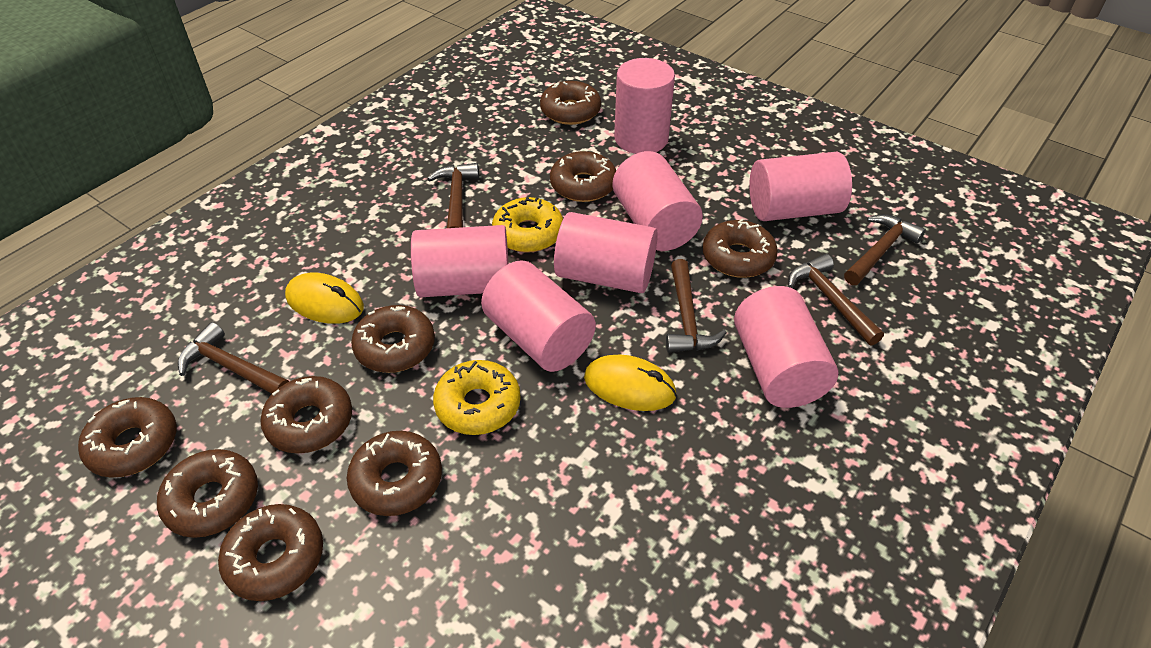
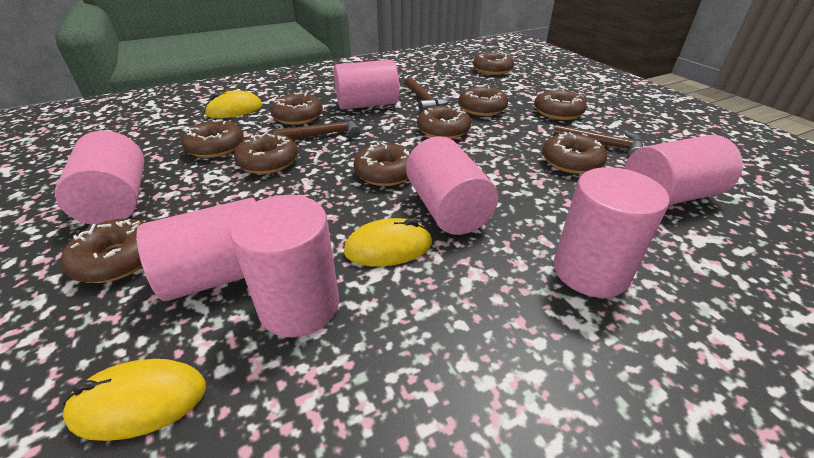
brown donut: [78,397,177,478] [157,449,258,538] [218,504,323,601] [260,376,352,454] [347,431,442,516] [351,305,435,373] [540,81,601,125] [550,151,616,202] [703,219,778,278] = 9 -> [61,218,146,283] [181,120,244,158] [234,132,298,174] [270,92,323,125] [354,142,412,186] [417,105,471,139] [458,85,508,116] [473,51,514,75] [534,88,587,120] [542,132,607,174] = 10
brown hammer: [178,322,289,394] [427,163,479,228] [666,259,727,353] [788,254,884,346] [844,214,926,285] = 5 -> [274,116,361,140] [404,77,451,112] [553,125,643,157] = 3
yellow donut: [433,360,521,435] [492,197,563,253] = 2 -> none = 0
yellow mouse: [285,273,364,324] [584,355,677,411] = 2 -> [63,359,206,441] [204,90,262,118] [344,218,432,267] = 3

